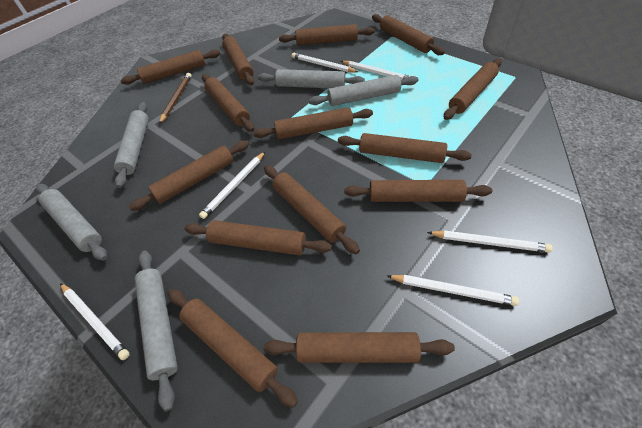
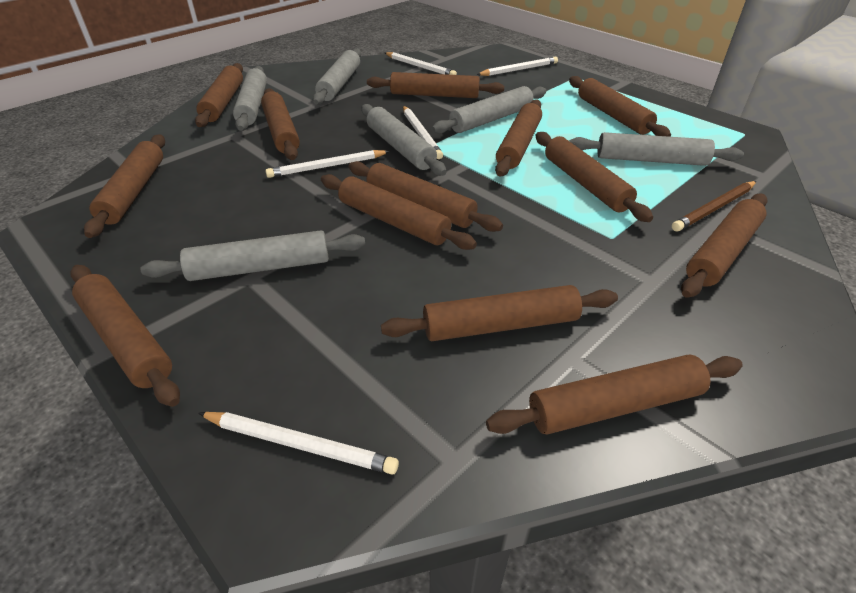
brown rolling pin: [120,50,220,85] [129,141,249,211] [168,289,298,408] [184,220,332,255] [202,74,254,132] [222,34,254,85] [253,107,373,139] [263,332,455,363] [264,165,360,254] [279,24,375,45] [338,133,472,163] [344,180,492,202] [372,14,445,55] [444,58,502,120] = 14 -> [70,265,180,407] [84,135,165,238] [195,63,243,127] [261,88,300,160] [321,174,477,250] [348,161,503,232] [367,72,504,98] [381,285,618,341] [486,354,743,435] [495,99,542,176] [535,132,653,222] [569,76,671,137] [681,193,767,298] = 13
grey rolling pin: [36,184,107,261] [114,102,149,188] [134,251,178,411] [258,69,365,88] [309,75,419,106] = 5 -> [141,231,365,281] [233,66,267,131] [313,48,361,105] [361,104,447,176] [432,86,547,134] [570,132,744,166] = 6
white pencil: [60,283,130,360] [199,151,266,219] [292,53,358,72] [341,61,410,80] [387,275,519,306] [427,230,552,253] = 6 -> [198,412,399,475] [265,150,390,178] [385,52,457,75] [403,106,443,159] [476,57,558,76] = 5

